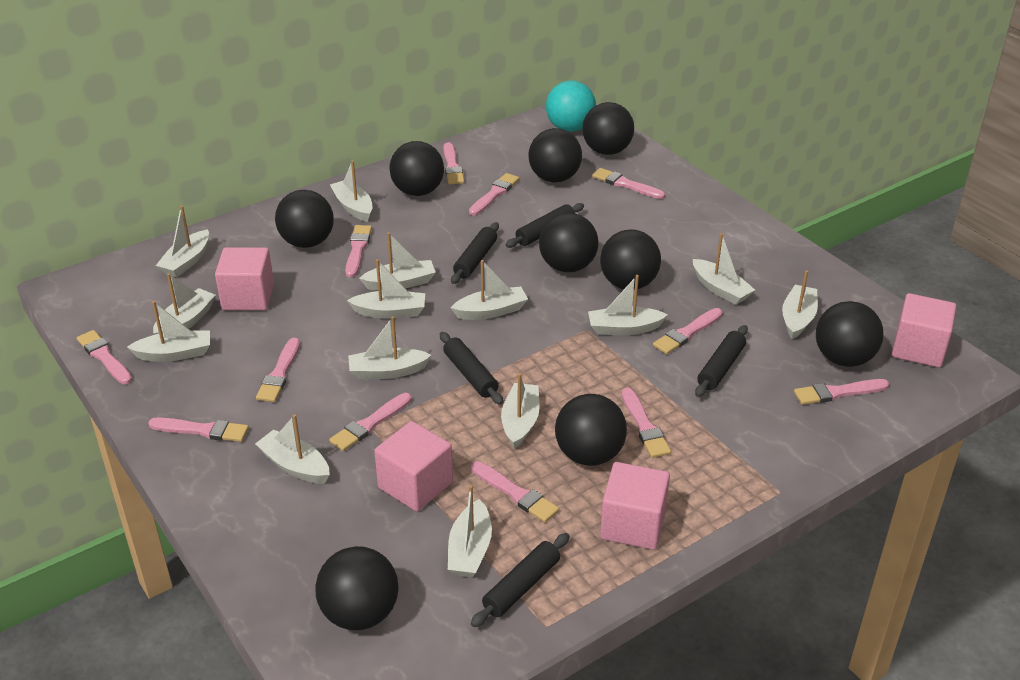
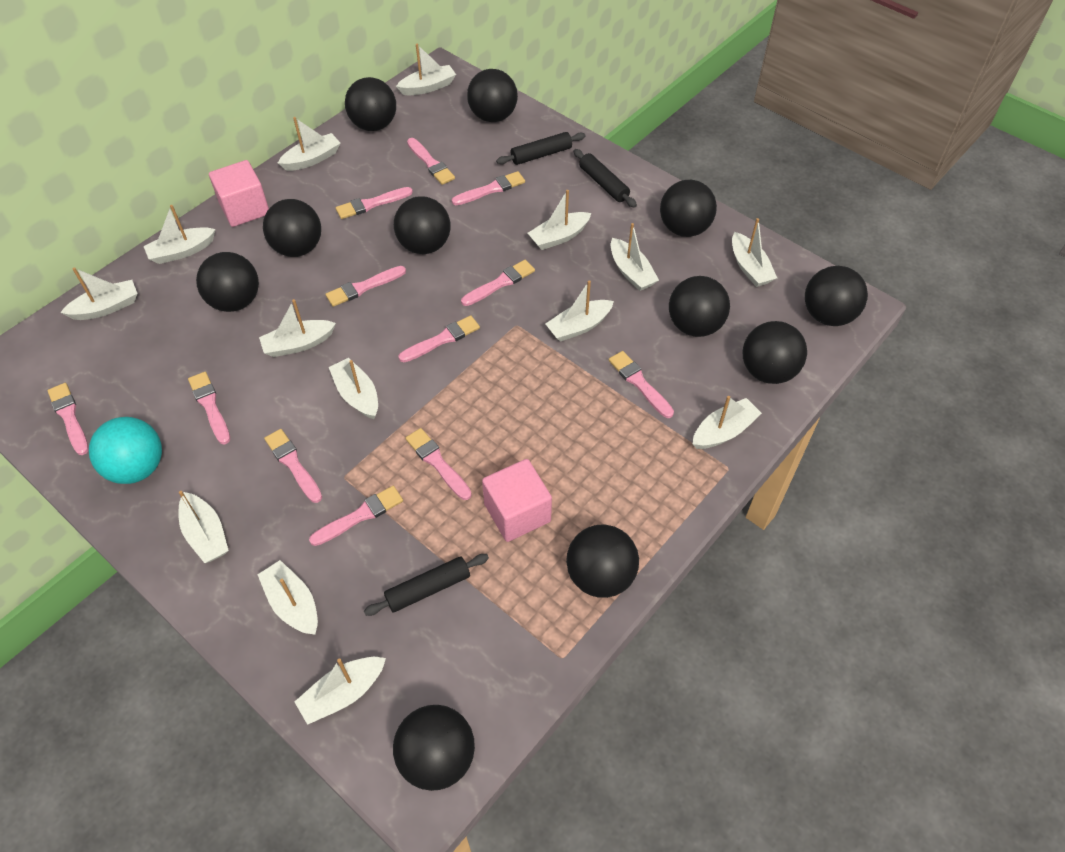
black ball: [275,190,334,248] [315,546,398,630] [389,141,444,196] [528,128,582,182] [539,213,599,272] [555,394,627,466] [582,102,634,155] [600,229,661,290] [816,301,884,367] = 9 -> [196,252,259,312] [263,199,321,257] [345,77,396,131] [393,705,475,791] [394,196,450,254] [467,69,518,122] [566,525,639,598] [660,180,717,237] [669,276,730,337] [743,321,807,384] [805,266,868,326] = 11
black rolling pin: [440,332,503,405] [451,222,499,284] [471,533,570,627] [505,203,584,248] [695,325,748,397] = 5 -> [364,554,489,616] [496,132,586,165] [574,149,637,208] = 3
pink cube: [215,247,274,310] [374,421,453,512] [600,462,670,550] [892,293,956,368] = 4 -> [209,160,269,227] [482,459,552,542] = 2

